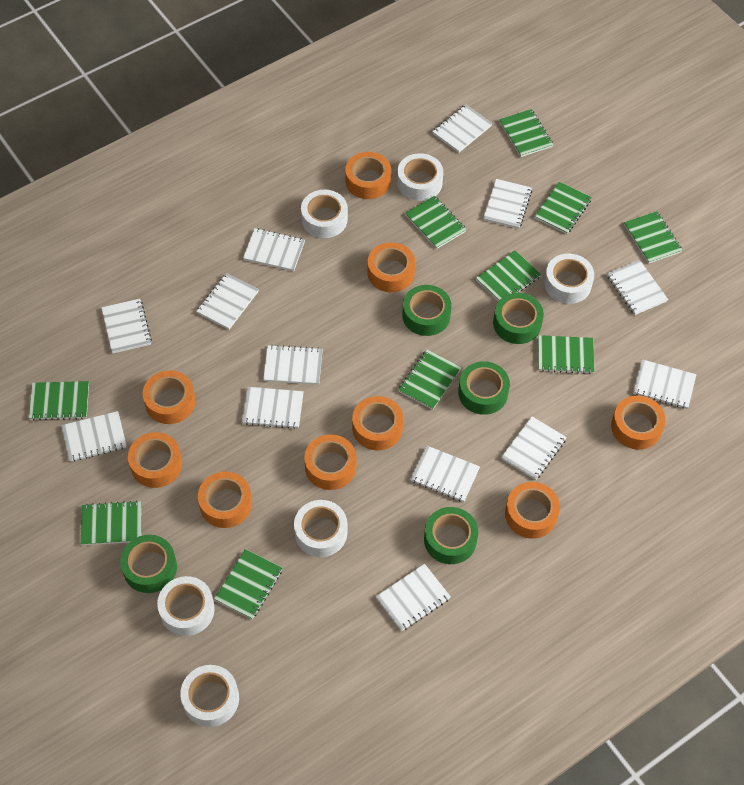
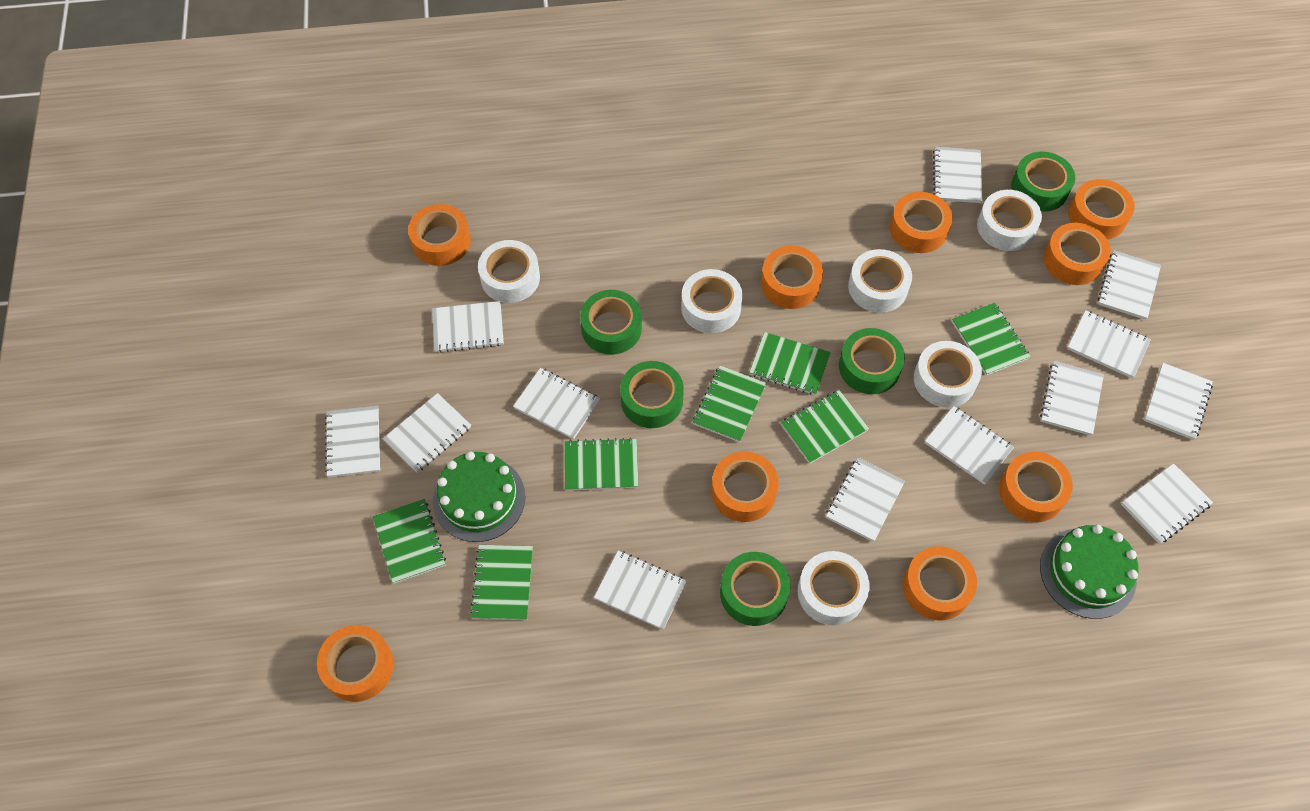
green cake: none = 0 -> [433,451,525,542] [1040,524,1138,619] = 2
green notebook: [29,381,89,421] [80,501,141,545] [214,549,283,619] [398,349,461,410] [405,196,467,249] [476,250,541,301] [499,109,554,157] [534,182,592,234] [538,335,595,374] [624,211,682,264] = 10 -> [373,499,446,584] [470,545,533,620] [564,438,639,491] [693,365,766,442] [749,332,831,395] [781,390,869,464] [952,303,1030,376] = 7

